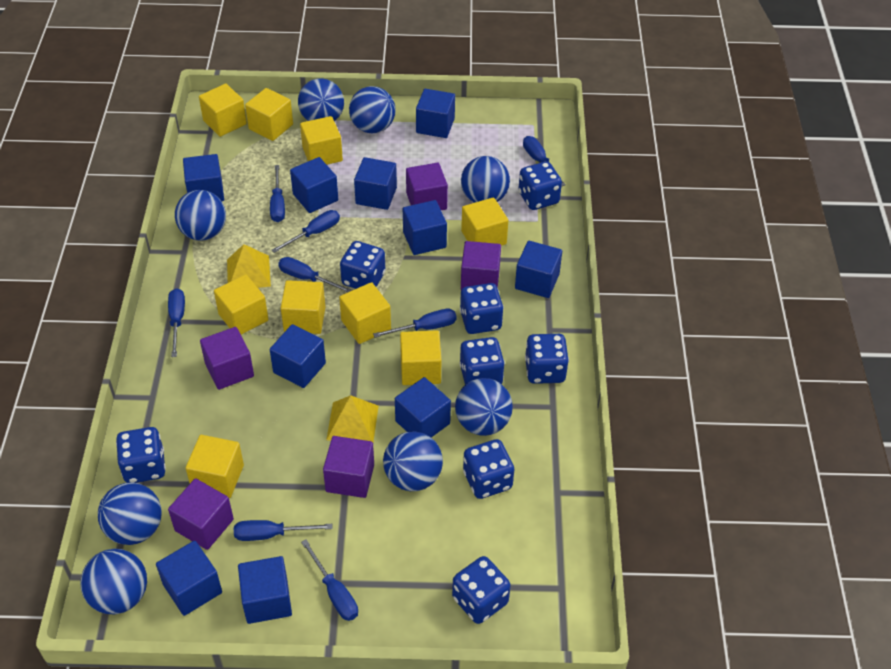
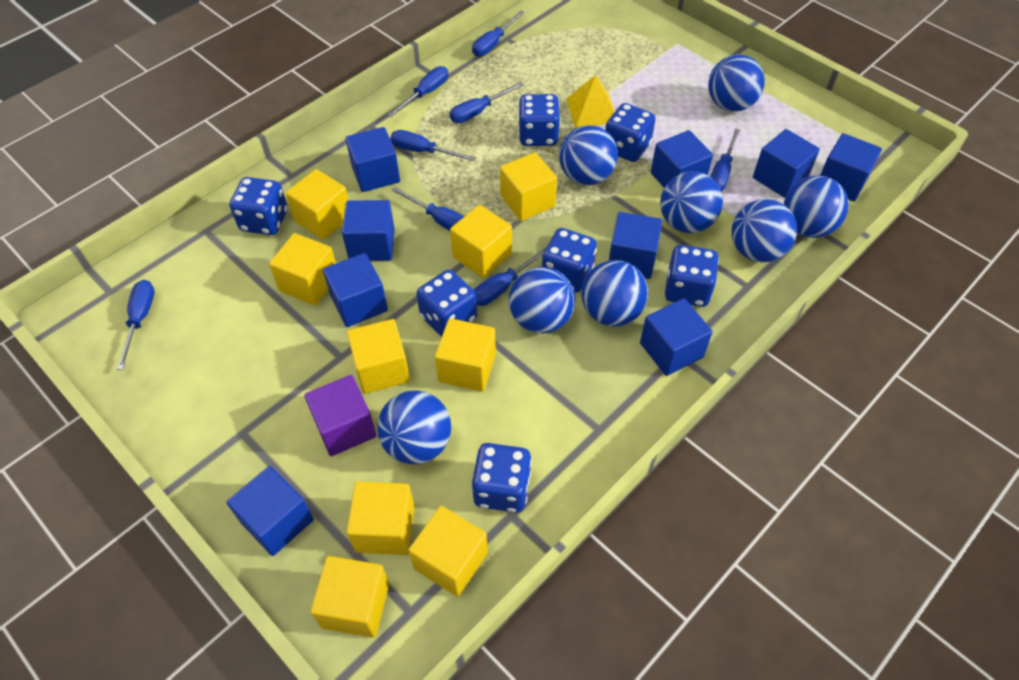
blue cube: [156,541,222,616] [183,154,224,201] [238,556,292,624] [270,324,326,388] [290,157,338,213] [354,157,397,210] [395,377,451,437] [403,200,447,255] [416,89,455,138] [515,241,562,298] = 10 -> [227,466,314,556] [323,253,388,327] [342,200,395,261] [345,127,400,192] [609,212,662,279] [640,298,712,376] [651,130,713,188] [753,129,820,198] [820,133,882,201] = 9
blue dice: [116,427,166,483] [340,241,386,289] [452,556,511,624] [460,283,504,334] [460,337,505,385] [463,439,514,499] [518,161,562,210] [525,334,569,384] = 8 -> [229,177,288,235] [416,270,477,337] [472,443,532,513] [518,94,560,146] [542,228,597,292] [605,103,656,162] [665,245,719,307] = 7
purple cube: [168,478,234,550] [200,327,254,390] [323,436,374,498] [406,163,448,210] [461,241,501,290] = 5 -> [304,375,377,456] = 1
yellow pyramid: [227,244,271,288] [326,395,379,442] = 2 -> [566,75,615,128] = 1

